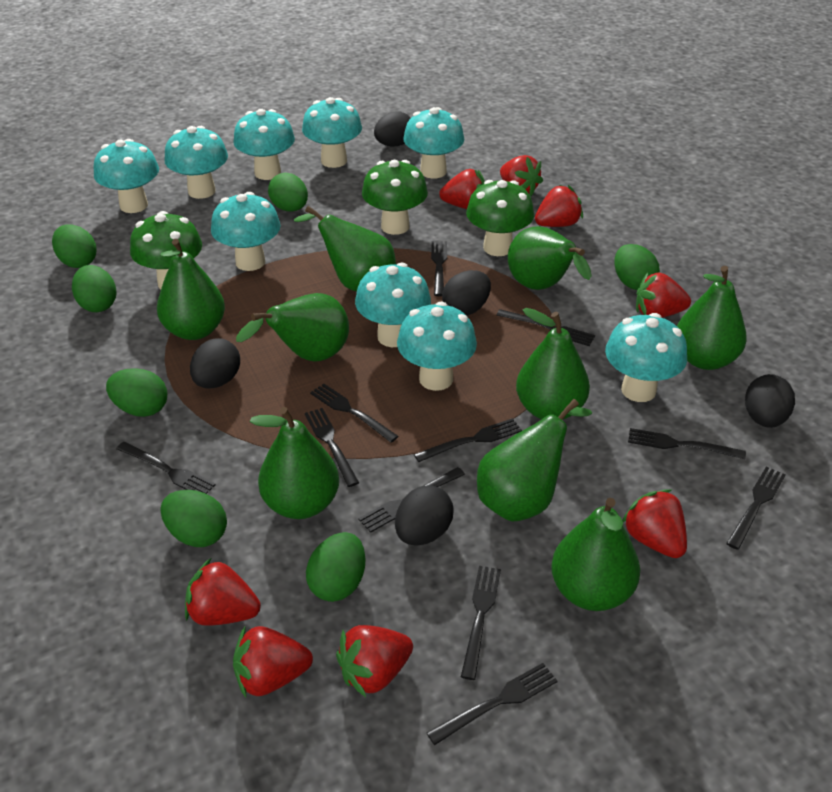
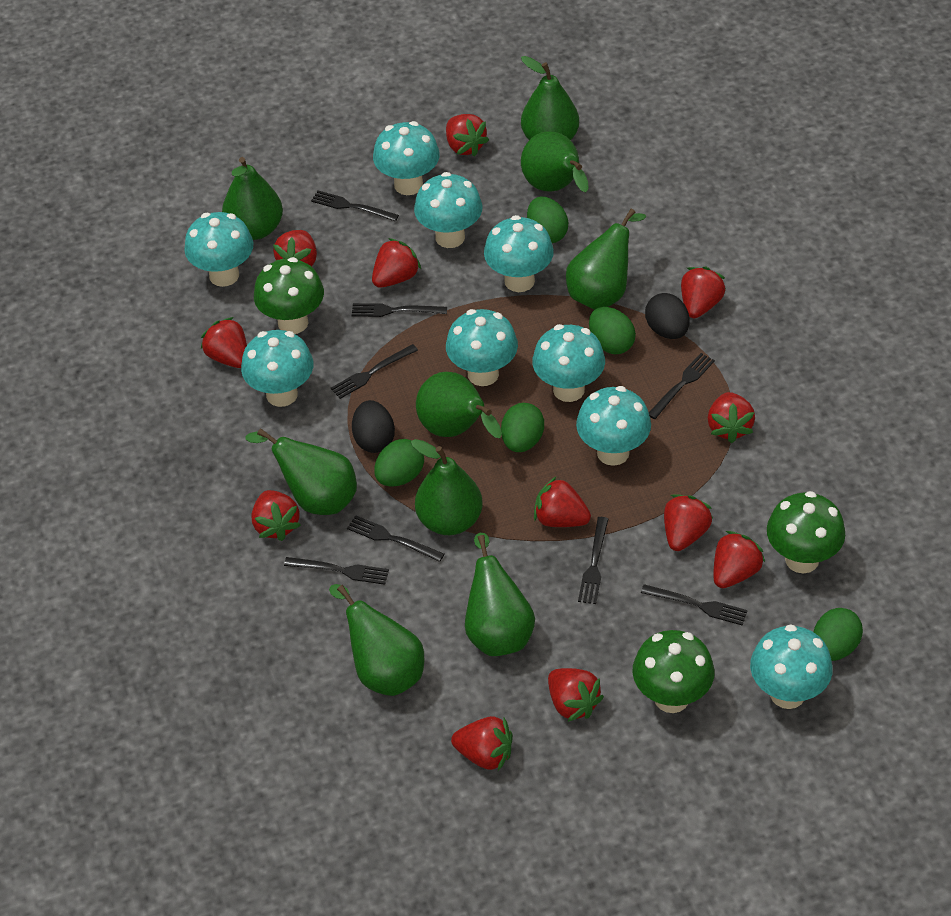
black egg: [190,338,240,389] [374,111,410,147] [395,485,454,546] [442,270,491,316] [745,374,795,428] = 5 -> [352,400,395,453] [645,293,690,339] = 2
black fork: [116,442,216,494] [305,408,359,487] [310,383,399,442] [358,467,465,533] [414,418,522,462] [427,663,558,745] [431,241,447,296] [461,566,501,680] [497,309,595,346] [628,428,746,459] [726,467,785,550] = 11 -> [284,557,389,585] [311,190,399,222] [331,344,418,399] [347,515,444,562] [352,303,447,317] [578,517,608,604] [641,584,748,625] [649,353,715,419] = 8
green egg: [52,225,97,268] [72,265,117,312] [106,368,167,417] [160,490,227,547] [268,173,308,212] [306,532,366,602] [614,244,660,290] = 7 -> [374,439,424,487] [501,403,544,452] [527,197,568,243] [589,307,636,354] [814,608,863,661] = 5
red strawberry: [185,558,261,626] [233,626,313,697] [336,625,413,697] [439,169,485,209] [500,155,543,196] [535,185,583,227] [622,489,687,558] [636,272,691,318] = 8 -> [201,317,247,368] [252,490,301,541] [273,230,317,267] [372,238,421,288] [446,114,489,156] [451,716,513,771] [534,476,591,527] [548,668,604,722] [664,494,713,551] [681,267,726,318] [707,392,755,443] [713,531,765,588] = 12

